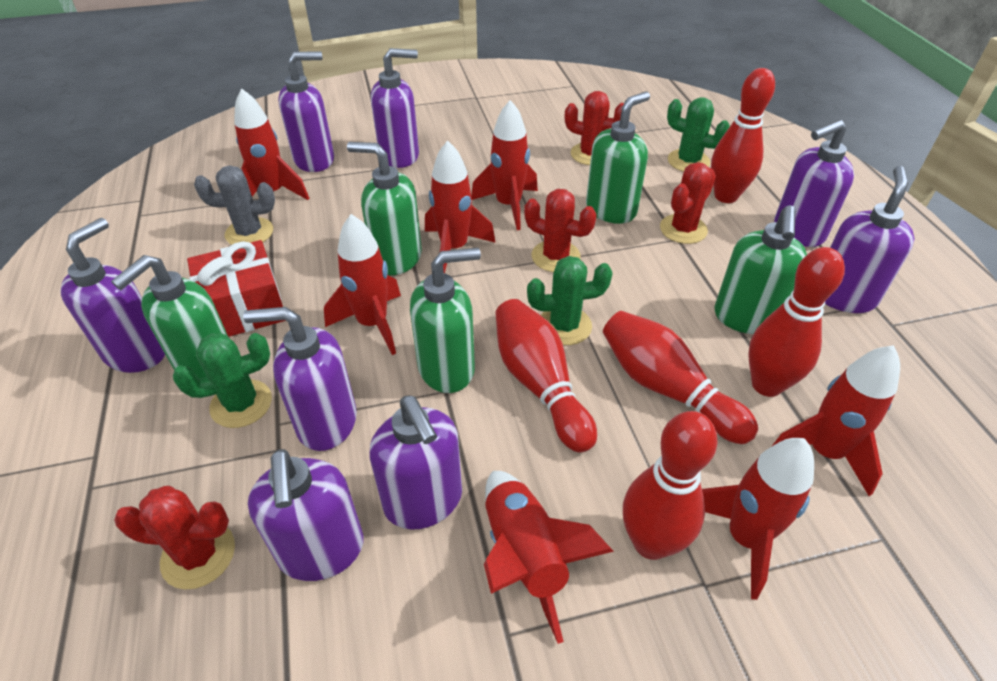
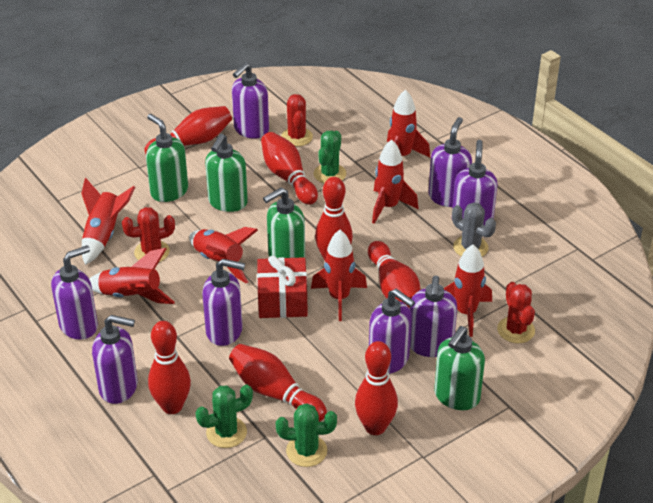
green soap dispenser: [111,255,228,379] [347,142,422,275] [410,248,481,393] [586,92,650,224] [714,205,807,334] = 5 -> [146,114,188,202] [205,134,248,212] [263,187,305,258] [434,326,485,410] = 4
red bowling pin: [495,299,597,453] [603,311,758,444] [623,411,718,560] [711,68,775,203] [748,247,845,397] = 5 -> [144,106,232,154] [148,321,191,414] [229,344,327,422] [261,132,318,205] [315,177,353,261] [355,341,398,435] [368,241,421,309] = 7
red cactus: [114,486,235,589] [524,189,597,272] [565,91,624,165] [660,162,716,244] = 4 -> [122,207,175,262] [281,94,313,147] [497,282,535,343] = 3

